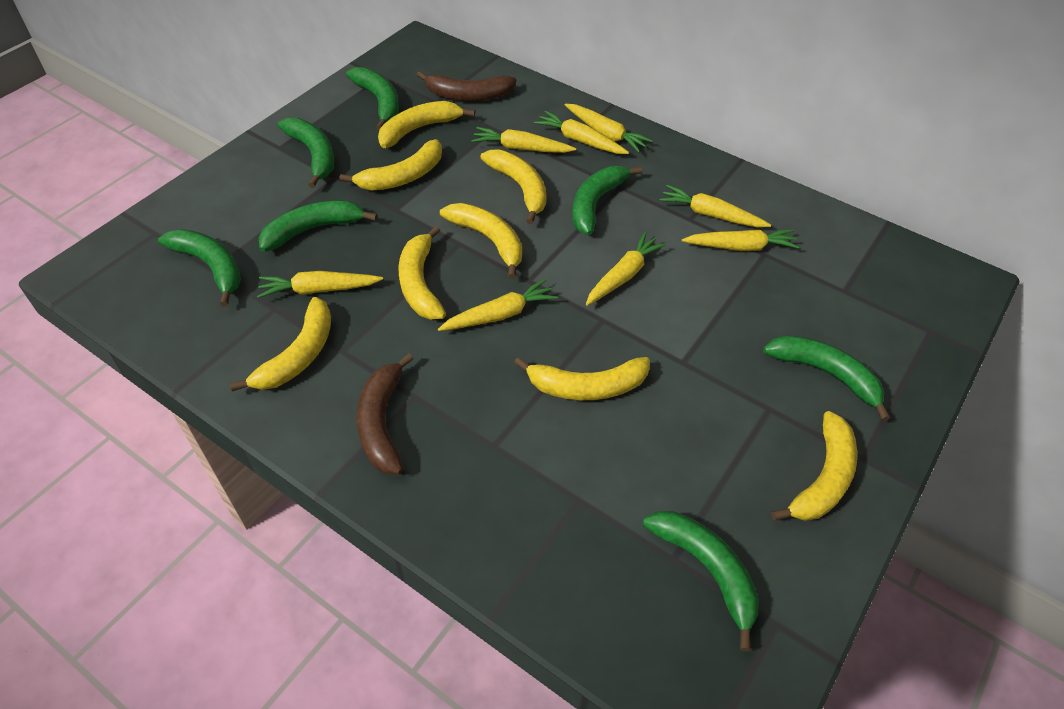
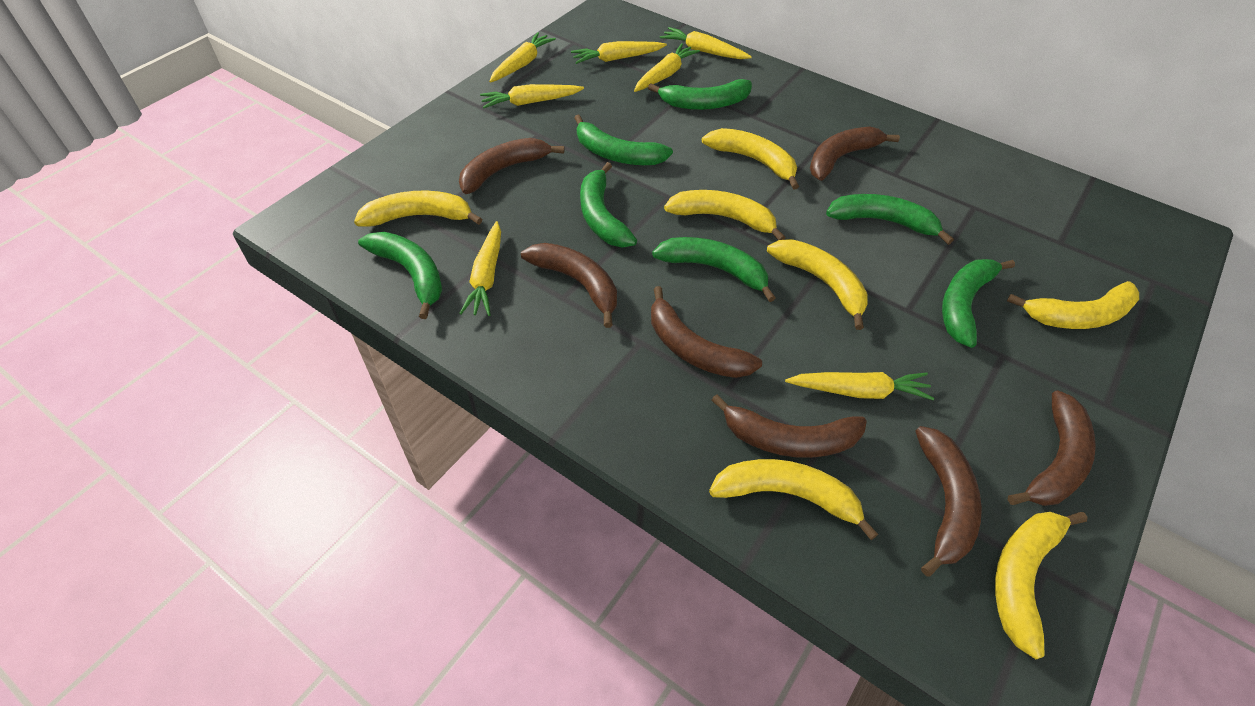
brown banana: [357,353,414,474] [417,71,516,101] = 2 -> [459,138,565,194] [521,243,617,328] [651,286,762,378] [711,394,867,458] [810,126,900,181] [915,426,982,577] [1008,390,1096,506] = 7
yellow banana: [230,297,331,391] [340,139,442,191] [378,101,475,148] [398,226,446,320] [440,203,522,279] [480,150,547,224] [514,357,650,400] [771,411,857,521] = 8 -> [354,191,483,227] [664,190,785,240] [702,128,799,190] [709,459,878,540] [767,239,868,330] [995,512,1088,659] [1007,281,1139,329] = 7
yellow carrot: [257,271,383,298] [438,279,558,331] [471,127,576,153] [534,111,629,154] [565,104,653,153] [586,232,667,306] [659,185,771,227] [682,229,800,251] = 8 -> [459,221,501,316] [480,84,584,108] [489,32,556,83] [571,41,667,64] [634,43,700,92] [660,27,752,59] [785,372,934,400] = 7

